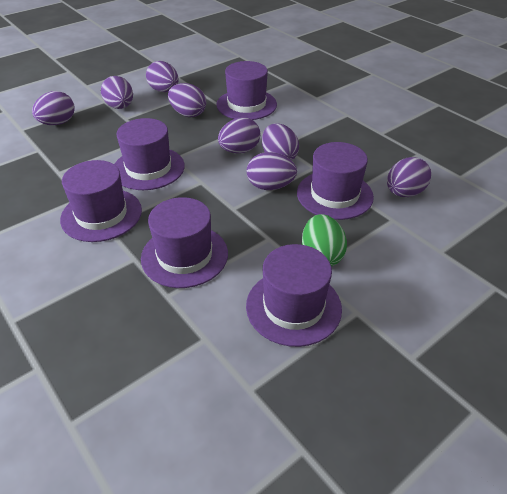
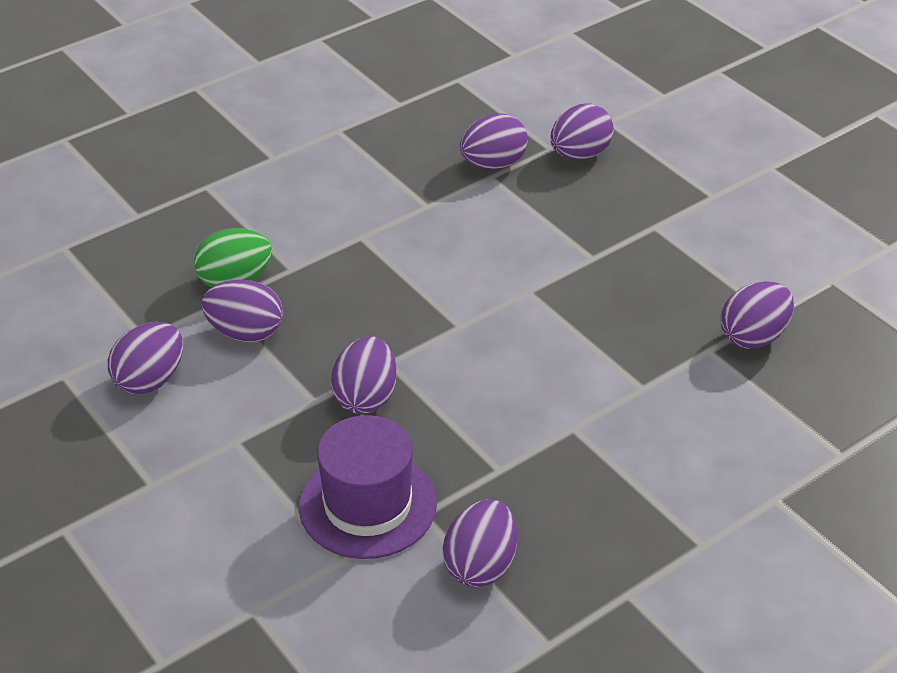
purple egg: [32,91,75,125] [101,76,133,109] [146,61,179,92] [168,83,206,117] [218,117,260,153] [247,152,297,190] [262,123,299,161] [387,157,431,197] = 8 -> [108,322,183,395] [201,280,283,342] [331,336,397,414] [442,499,517,587] [460,114,528,169] [551,103,614,160] [721,281,794,349] = 7
purple hat: [60,160,142,242] [114,118,185,190] [141,197,228,288] [216,61,277,120] [246,244,342,347] [297,142,374,220] = 6 -> [299,415,437,559] = 1

